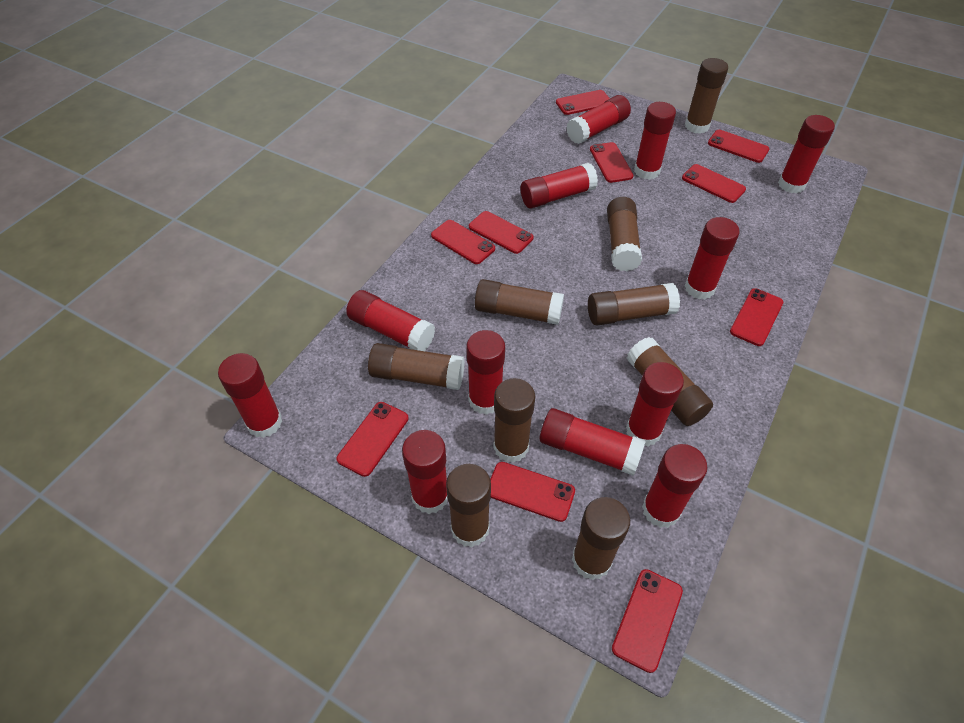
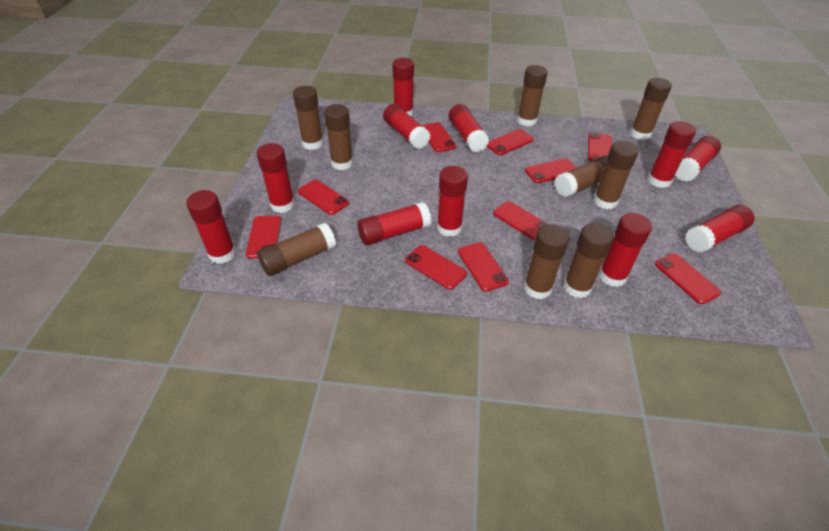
red glue stick: [218,353,282,438] [346,290,435,351] [402,430,448,514] [466,330,505,415] [521,163,598,208] [540,408,646,476] [566,95,631,144] [626,362,684,447] [634,102,676,180] [642,444,708,528] [685,217,739,299] [778,115,835,194] = 12 -> [186,190,236,264] [257,143,295,213] [357,202,431,245] [383,104,430,149] [392,58,414,116] [437,166,468,237] [449,104,489,152] [599,213,652,287] [648,121,696,188] [675,136,721,182] [685,205,754,252] = 11

